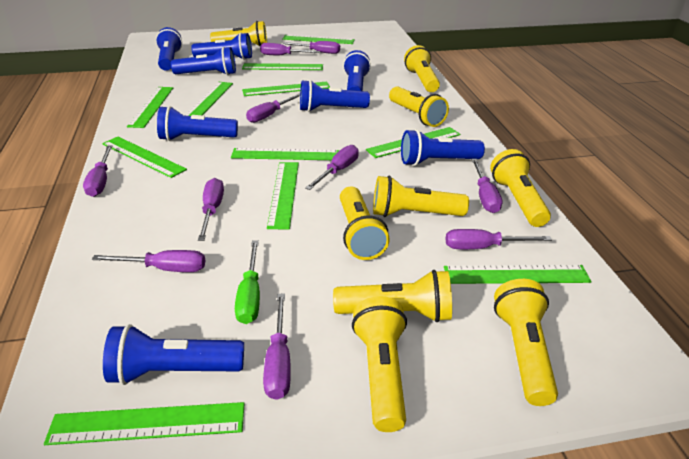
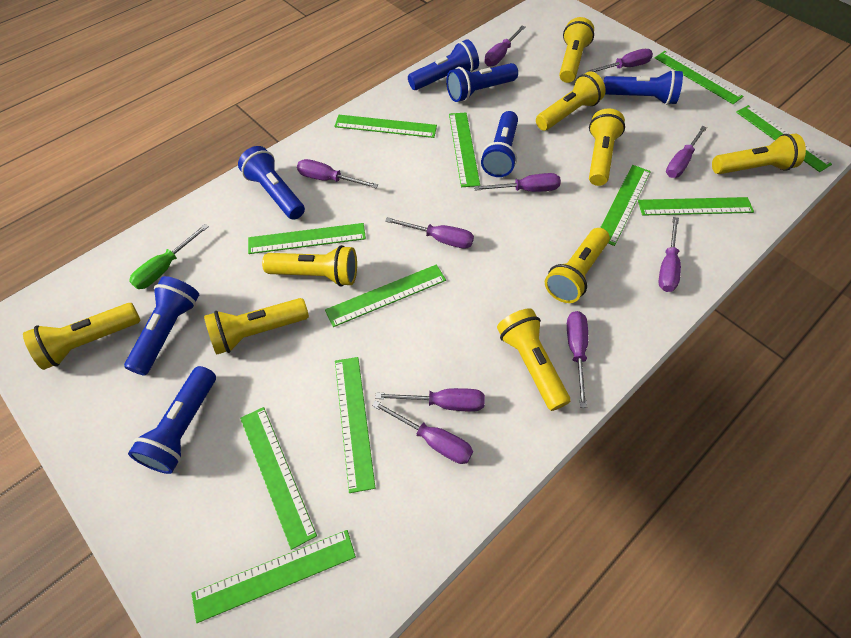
blue flashlight: [103,324,244,385] [156,27,182,71] [157,106,238,141] [171,47,236,75] [191,33,252,60] [300,80,370,112] [343,50,371,91] [401,129,485,166] = 8 -> [124,276,199,376] [128,366,216,474] [238,146,305,220] [408,39,479,90] [446,63,518,102] [481,111,518,177] [604,69,683,105] = 7

